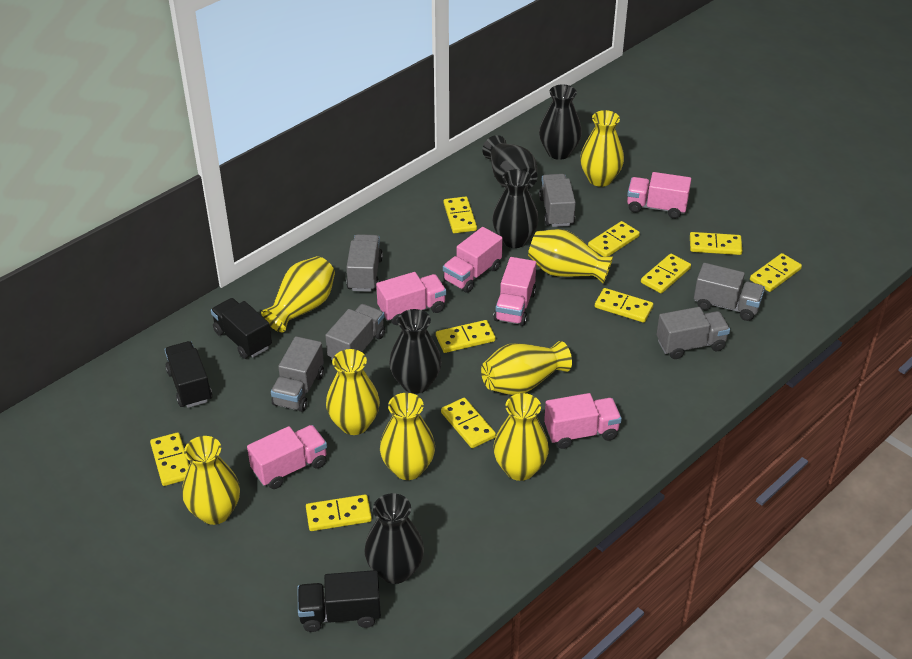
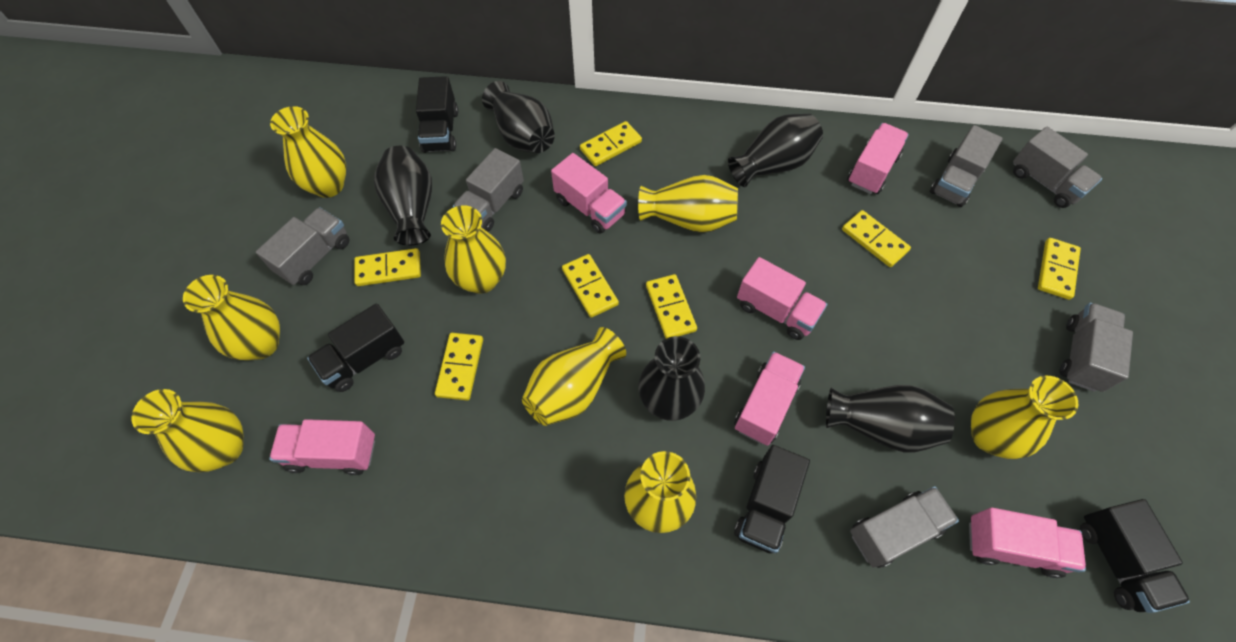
black truck: [165,341,212,408] [211,298,272,359] [298,570,381,632] = 3 -> [307,303,404,392] [416,76,458,153] [734,445,810,553] [1080,499,1190,613] = 4
yellow domino: [150,432,189,486] [306,494,372,531] [436,320,495,353] [441,398,496,448] [444,196,477,233] [588,221,640,257] [595,288,653,323] [641,254,691,293] [690,232,742,255] [750,253,802,292] = 10 -> [354,248,421,286] [435,333,483,401] [562,254,619,318] [580,121,642,166] [646,274,697,339] [842,210,911,267] [1038,238,1081,300] = 7

